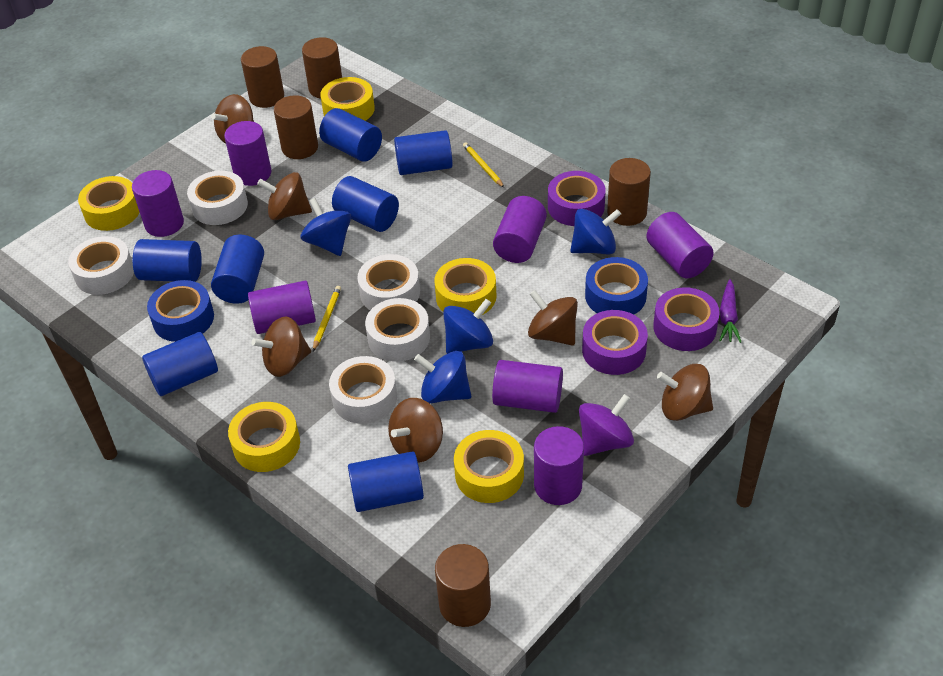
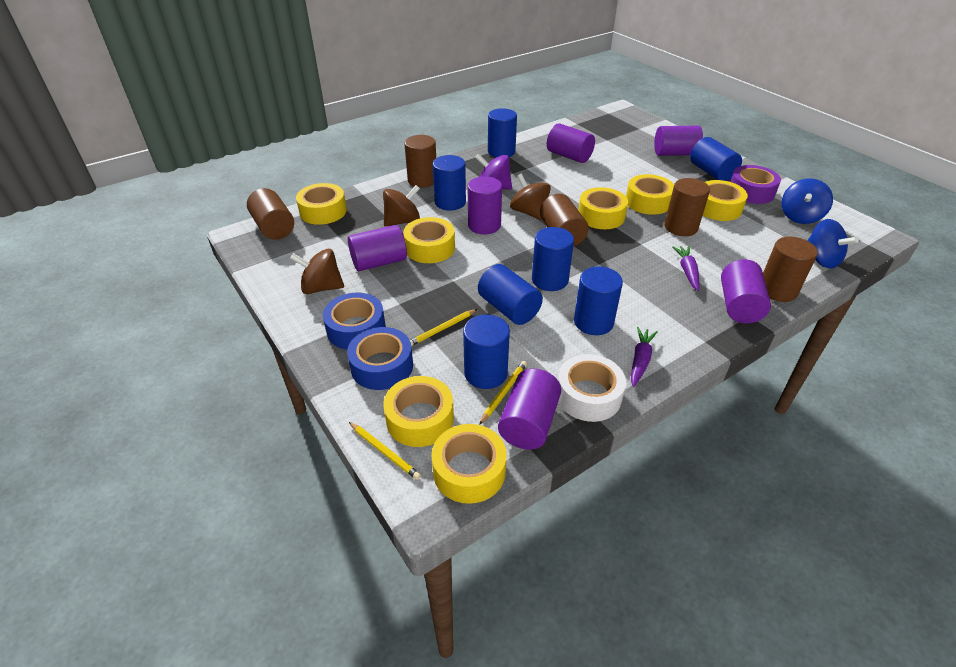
blue spinning top: [301,198,351,256] [414,351,471,403] [443,299,493,354] [570,209,621,254] = 4 -> [782,178,833,224] [807,219,859,269] = 2
brown spinning top: [211,94,254,144] [251,317,311,377] [257,172,312,220] [388,398,443,463] [528,290,578,346] [657,364,713,421] = 6 -> [290,249,344,294] [383,185,420,226] [510,174,551,220] = 3
purple carrot: [719,279,741,343] = 1 -> [631,327,658,387] [672,246,700,291] = 2
purple cylinder: [132,170,184,237] [224,121,271,186] [248,281,316,334] [492,360,563,413] [493,196,547,263] [534,426,584,505] [646,212,714,278] = 7 -> [348,225,407,271] [468,176,502,235] [498,369,561,450] [547,123,595,163] [654,125,703,156] [721,259,771,323] = 6
purple tape: [548,171,606,226] [582,310,648,375] [653,287,720,351] = 3 -> [730,165,781,204] = 1
white tape: [68,236,134,295] [187,171,248,225] [329,356,397,424] [357,254,420,310] [365,298,430,362] = 5 -> [558,354,626,422] = 1
yellow pencil: [313,286,341,351] [463,142,504,188] = 2 -> [349,422,421,480] [410,309,477,346] [479,361,527,425] = 3
yellow tape: [78,176,140,231] [228,402,300,472] [320,77,375,121] [434,258,497,315] [454,430,524,503] = 5 -> [296,183,347,225] [383,376,454,447] [403,217,455,263] [431,424,507,504] [578,187,628,229] [626,174,674,215] [703,180,748,221] = 7

